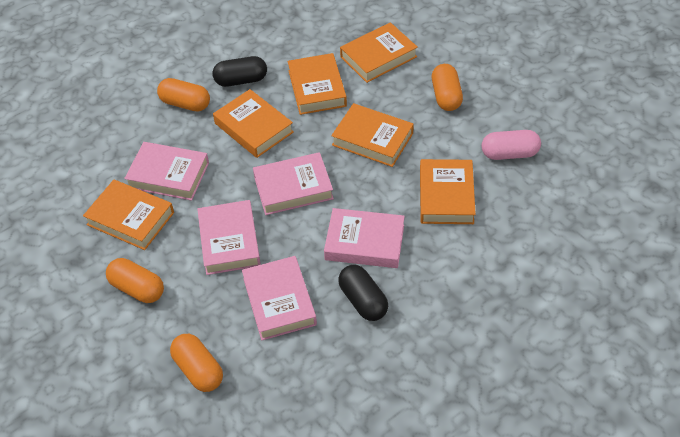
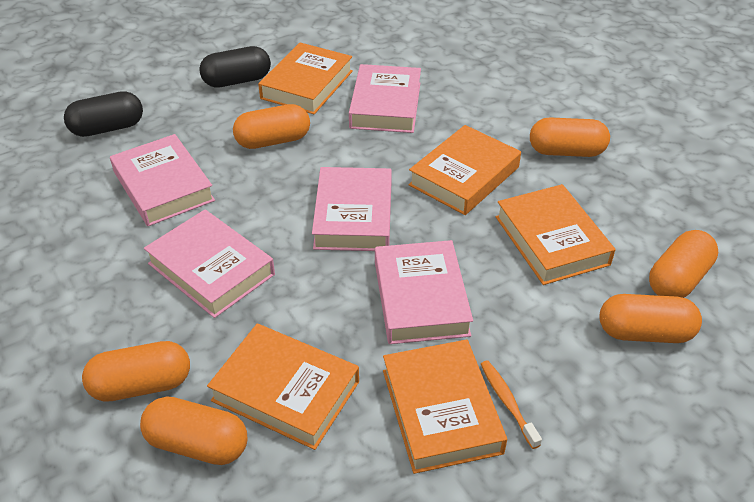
orange book: [83,180,174,250] [213,89,294,158] [288,53,347,115] [331,103,414,167] [340,22,418,83] [420,159,476,224] = 6 -> [207,324,359,450] [258,43,353,114] [383,339,507,474] [409,125,521,215] [496,184,615,285] = 5
orange capsule: [106,258,164,303] [157,78,210,112] [170,334,223,392] [432,64,463,111] = 4 -> [82,341,190,402] [140,396,248,465] [233,104,310,149] [530,117,610,157] [600,294,702,343] [649,230,718,298] = 6
orange toothbrush: none = 0 -> [481,360,542,449] = 1
pink capsule: [482,130,541,160] = 1 -> none = 0

